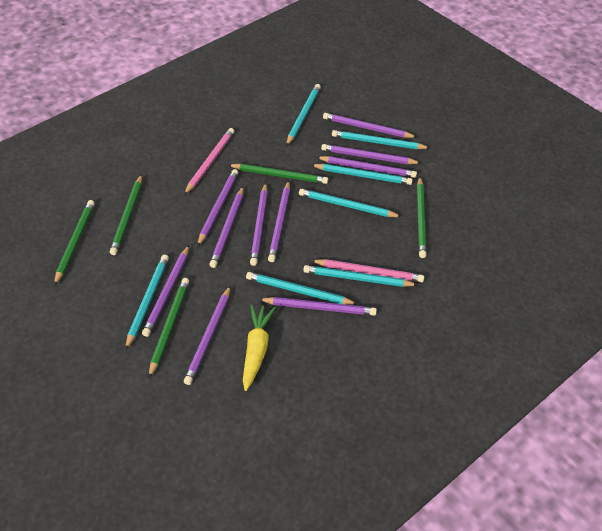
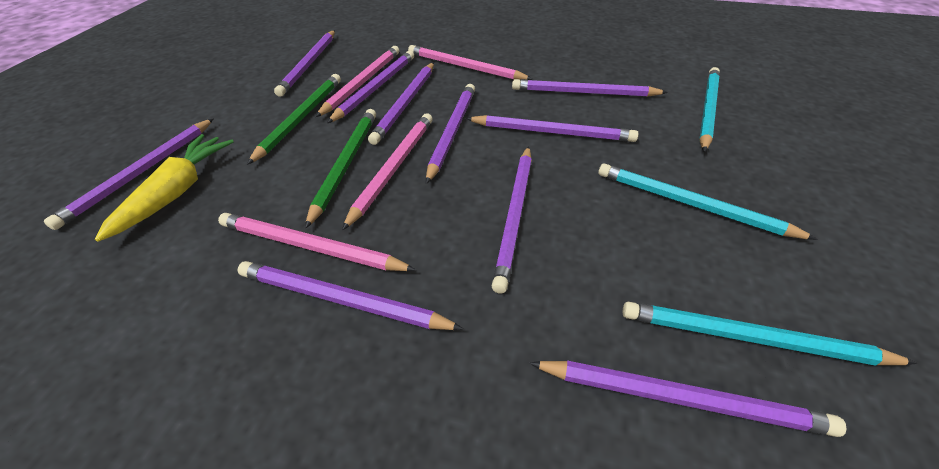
green pencil: [54,200,95,286] [110,174,142,255] [149,278,189,378] [229,164,328,184] [417,177,427,258] = 5 -> [247,74,341,165] [305,109,376,229] = 2
pink pencil: [184,128,234,195] [311,259,424,282] = 2 -> [218,213,416,271] [315,46,399,117] [342,113,433,231] [408,45,533,80] = 4
turquoise pencil: [125,255,169,350] [246,272,358,305] [286,84,321,146] [299,189,402,217] [303,265,418,287] [312,164,413,185] [332,130,430,149] = 7 -> [598,163,818,240] [623,302,918,366] [699,67,720,152] = 3

